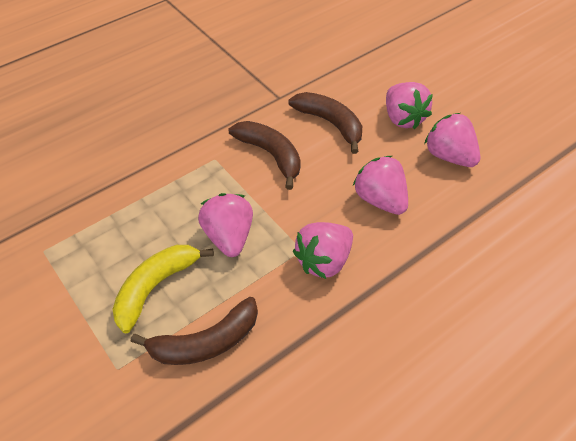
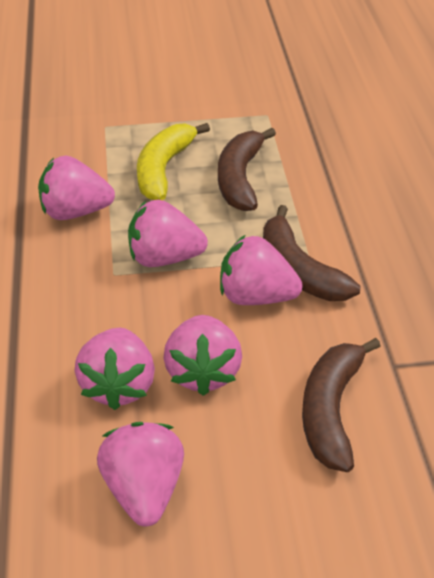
pink strawberry: [198,193,253,257] [293,222,353,279] [353,156,408,215] [386,82,433,129] [424,113,480,167] = 5 -> [38,156,115,220] [75,327,155,410] [97,422,184,526] [128,200,208,267] [164,315,242,396] [220,235,303,305] = 6

